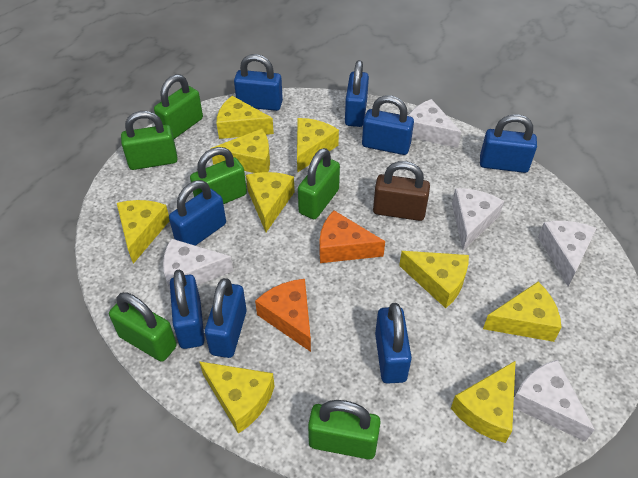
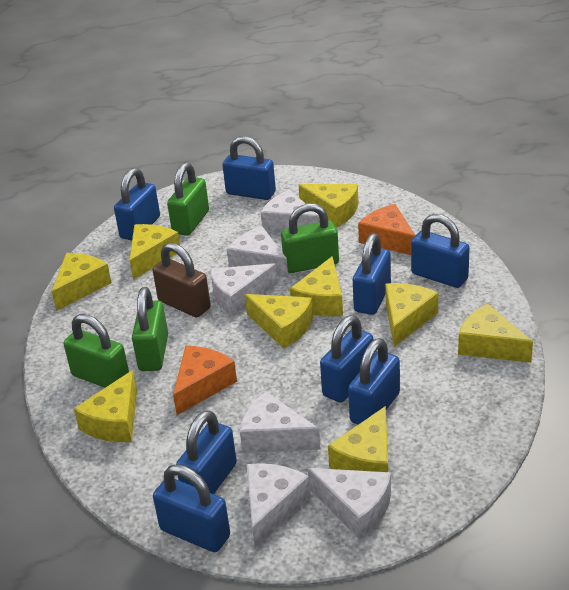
green padlock: [109,292,177,362] [121,111,178,170] [154,74,203,139] [190,147,247,204] [298,148,340,219] [308,400,381,460] = 6 -> [64,314,129,388] [132,287,168,371] [167,162,209,236] [281,203,339,273] = 4
white cheese: [163,238,233,290] [408,99,461,148] [452,188,504,250] [513,360,595,442] [538,221,597,287] = 5 -> [210,263,278,317] [227,226,288,278] [240,392,321,453] [247,463,311,549] [261,190,320,233] [308,468,391,539] = 6

